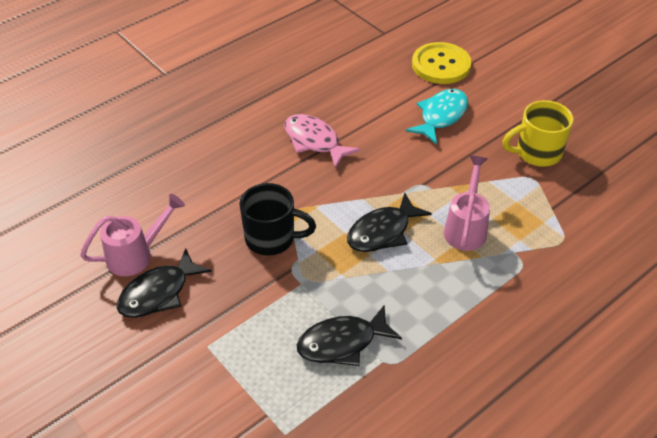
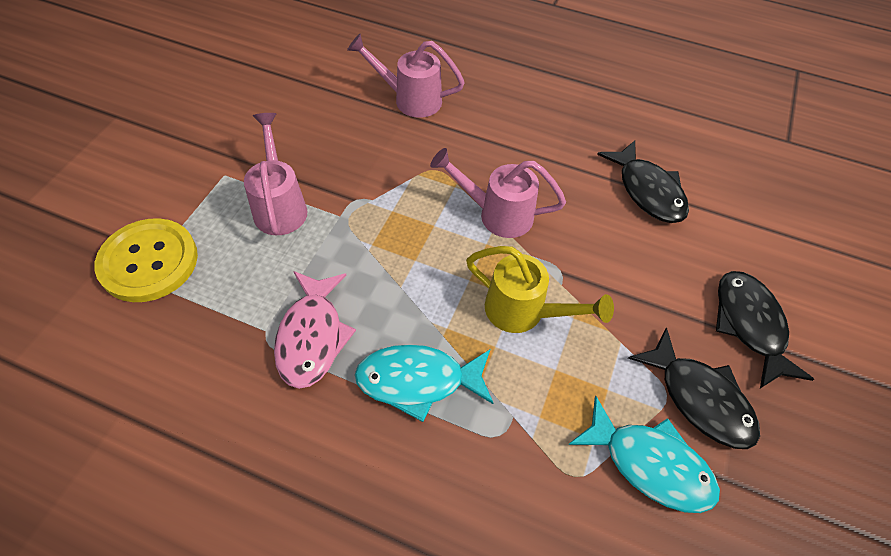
black mug: [240,183,316,256] = 1 -> none = 0
pink watering can: [80,194,185,276] [444,156,490,251] = 2 -> [244,113,307,235] [347,34,465,118] [430,148,566,238] = 3
turquoise fish: [406,89,468,145] = 1 -> [355,344,493,422] [568,396,720,513] = 2
yellow mug: [502,100,574,167] = 1 -> none = 0
yellow watering can: none = 0 -> [466,246,614,333] = 1

